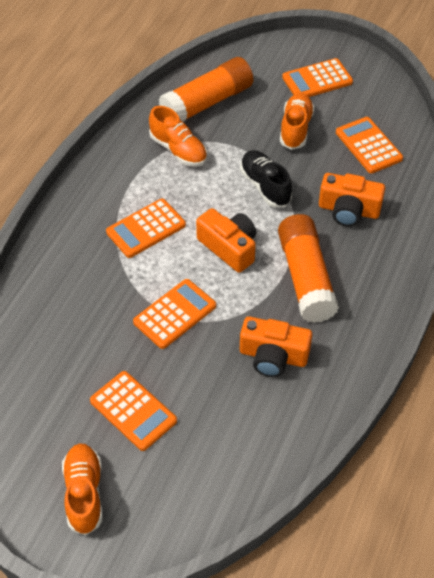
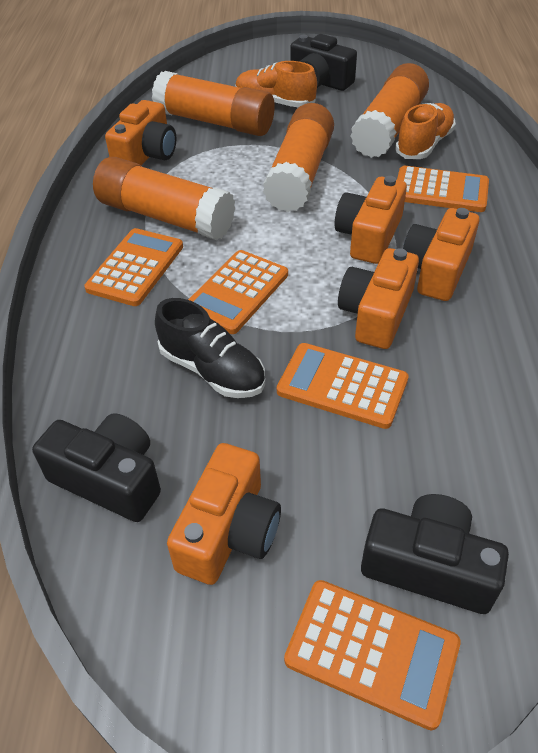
black camera: none = 0 -> [32,413,161,522] [290,34,357,91] [361,494,509,614] = 3
orange camera: [196,208,256,273] [240,316,312,377] [319,173,385,227] = 3 -> [105,100,176,165] [167,443,281,585] [335,176,407,264] [338,248,419,349] [403,208,480,301] = 5
orange glue stick: [159,57,254,122] [278,214,339,323] = 2 -> [93,157,235,240] [152,71,275,136] [263,103,334,212] [350,63,429,158] = 4
orange shoe: [62,443,102,535] [149,106,207,167] [280,93,315,150] = 3 -> [235,61,317,108] [395,103,456,159] = 2

